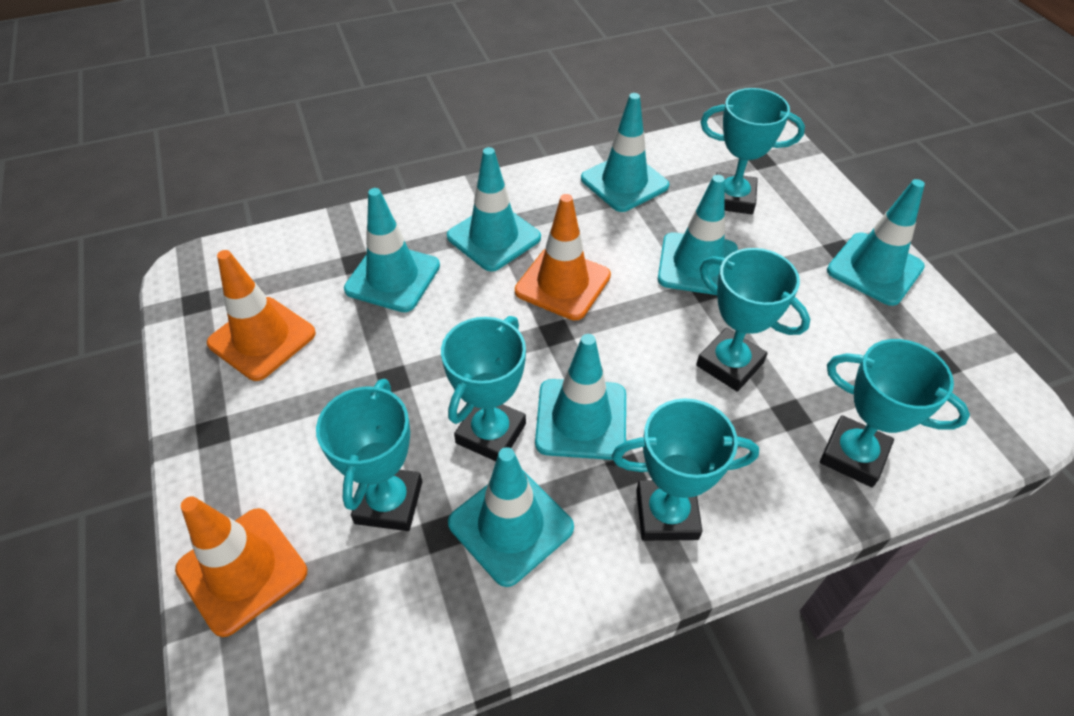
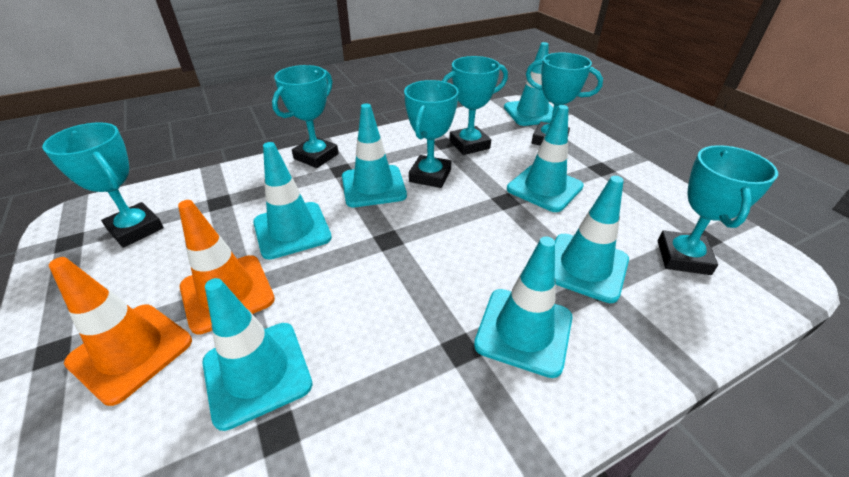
orange traffic cone: [175,496,307,637] [207,250,316,381] [515,194,611,320] = 3 -> [49,257,192,406] [178,200,275,335] = 2

